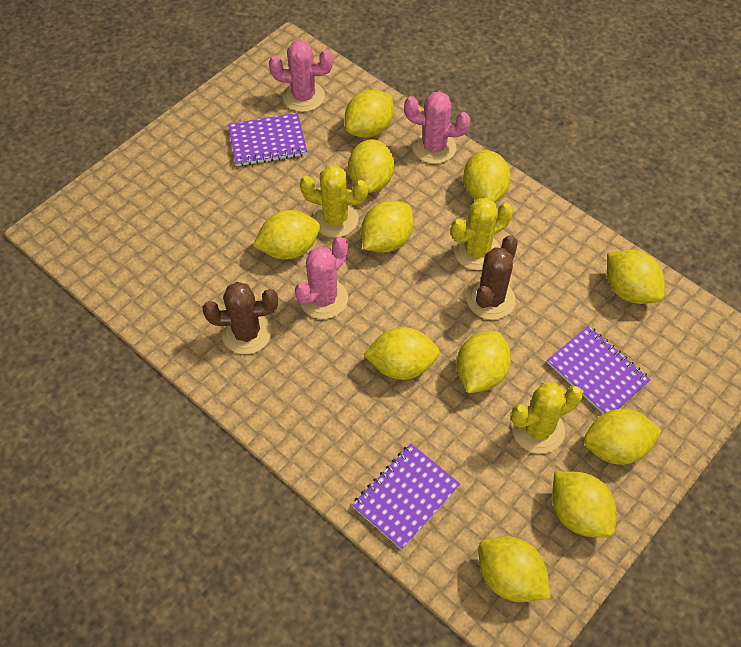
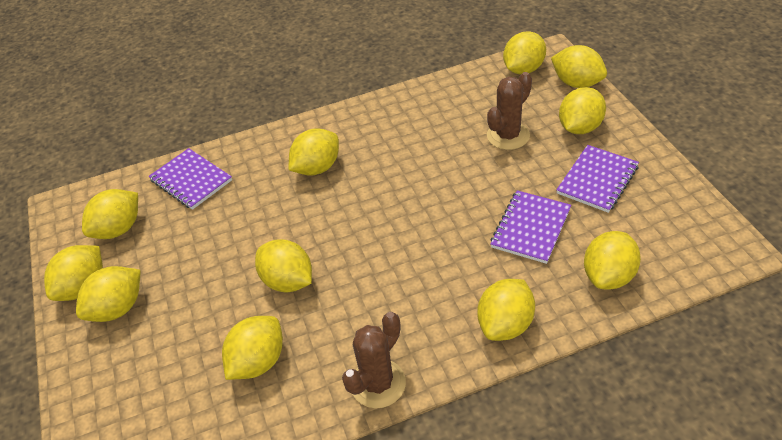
pink cactus: [269,40,333,112] [295,237,348,319] [404,91,470,164] = 3 -> none = 0
yellow cactus: [300,165,368,238] [451,198,513,270] [511,382,583,454] = 3 -> none = 0

